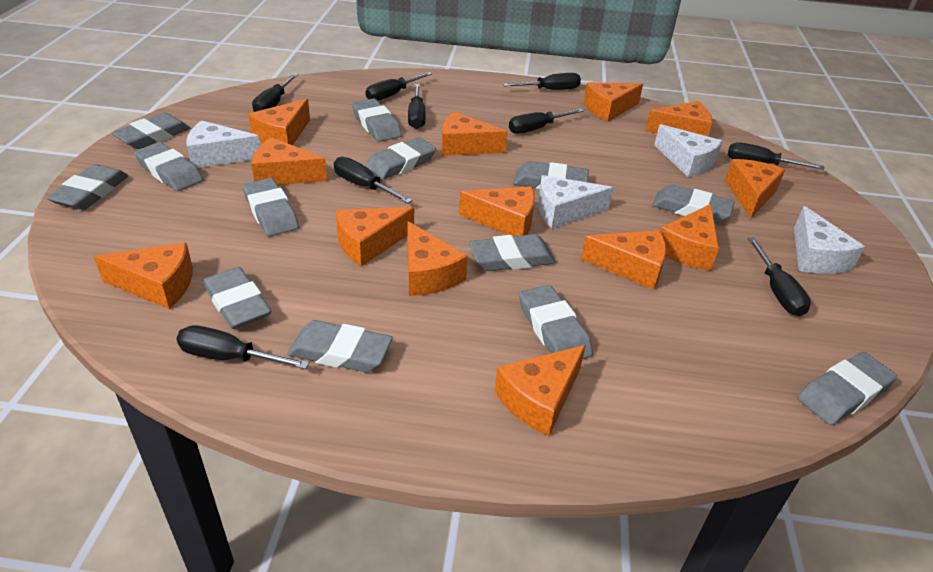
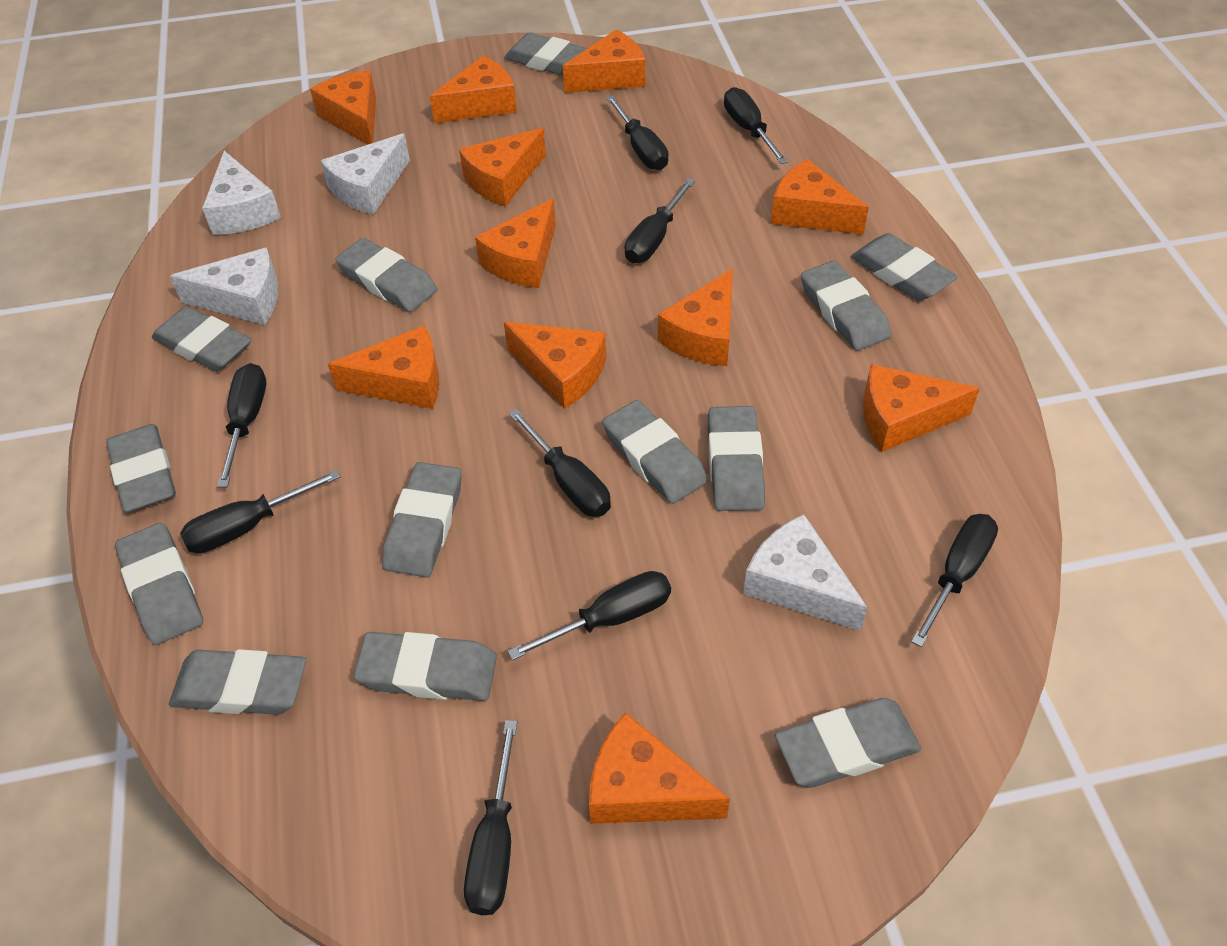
orange cheese: [94,243,193,309] [248,99,310,145] [251,137,327,185] [336,207,414,267] [407,221,468,296] [441,112,508,156] [459,186,535,236] [495,345,586,436] [581,230,666,290] [584,82,643,122] [645,101,712,136] [660,204,719,271] [725,159,785,218] = 13 -> [310,71,376,145] [328,325,439,409] [430,56,517,123] [459,128,546,207] [475,198,556,288] [504,322,606,409] [563,30,645,93] [589,712,730,824] [658,268,733,366] [771,159,869,235] [863,364,980,452] = 11

